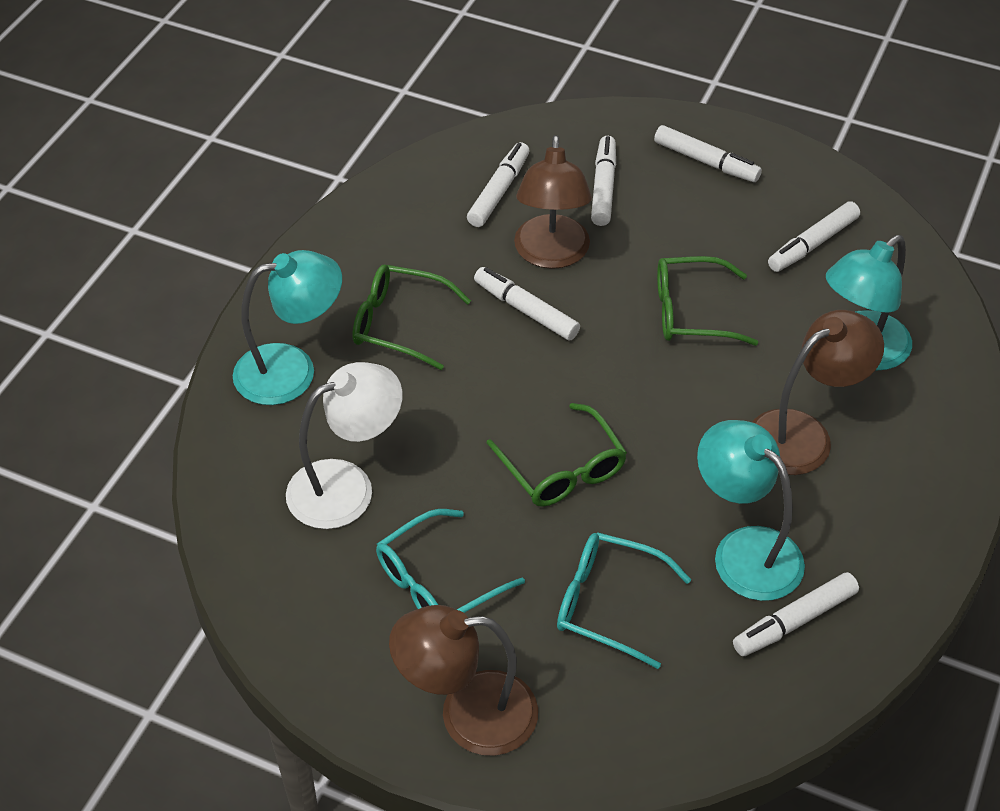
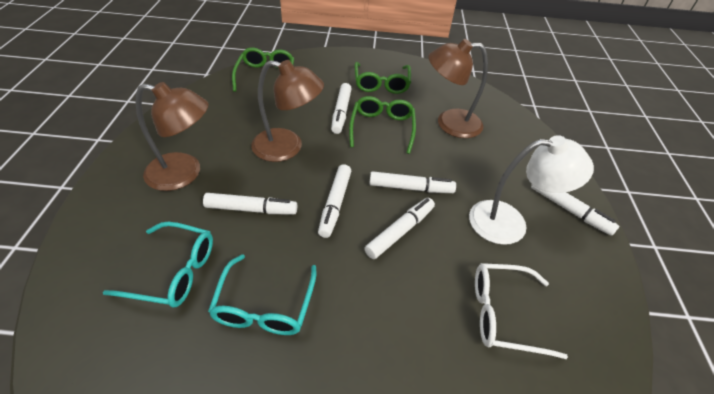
turquoise lamp: [233,250,342,405] [697,420,805,601] [826,235,912,371] = 3 -> none = 0
white glasses: none = 0 -> [475,263,568,359] = 1

